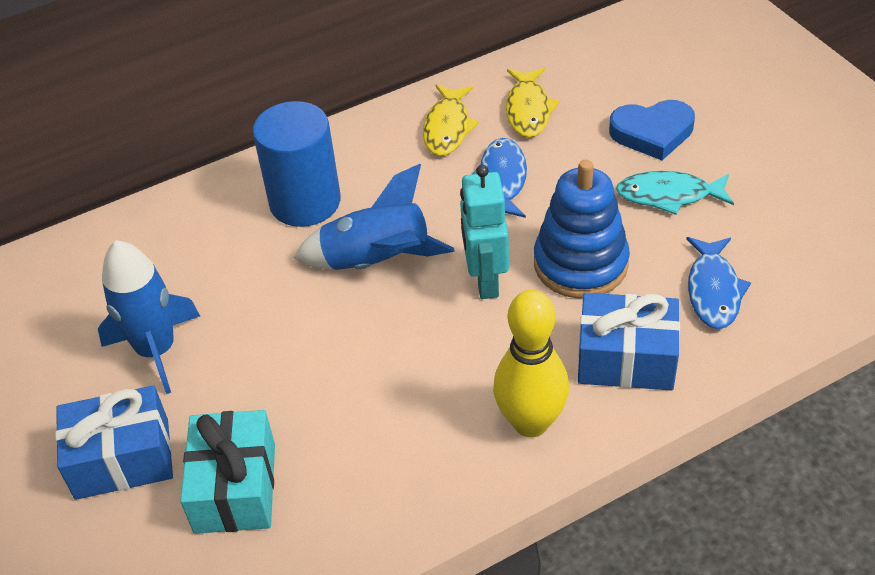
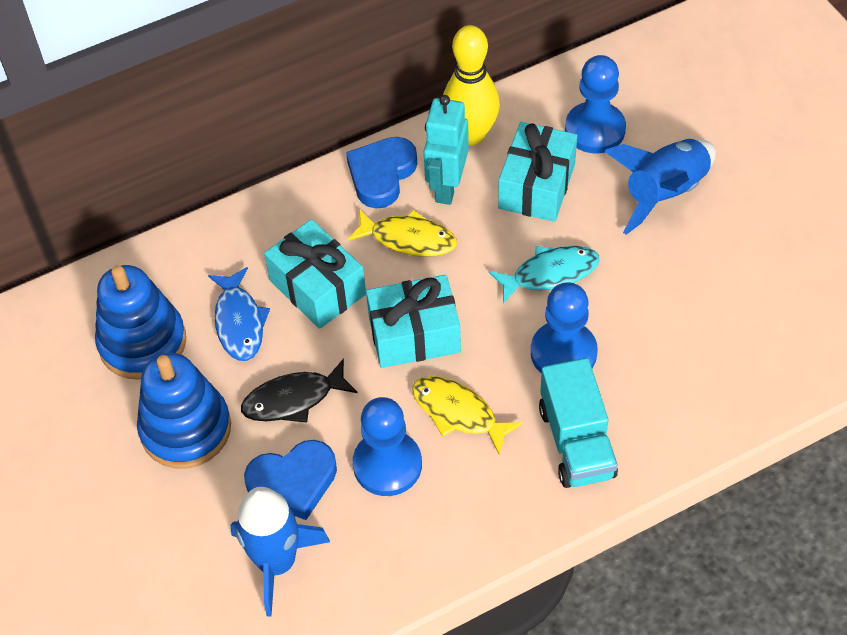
black fish: none = 0 -> [241,358,358,423] = 1
blue cylinder: [253,101,341,227] = 1 -> none = 0
blue fish: [473,138,527,218] [686,237,751,329] = 2 -> [208,267,270,361] = 1
blue gift: [55,386,173,500] [578,293,680,391] = 2 -> none = 0
blue heart: [609,100,695,160] = 1 -> [244,440,337,520] [346,137,418,208] = 2
blue pawn: none = 0 -> [352,397,422,496] [531,282,598,374] [565,55,626,154] = 3
blue stacking toy: [534,160,630,298] = 1 -> [95,265,186,380] [137,353,231,469] = 2
turquoise gift: [180,410,275,534] = 1 -> [264,219,366,329] [366,275,461,368] [498,122,577,222] = 3
turquoise truck: none = 0 -> [539,358,618,488] = 1

